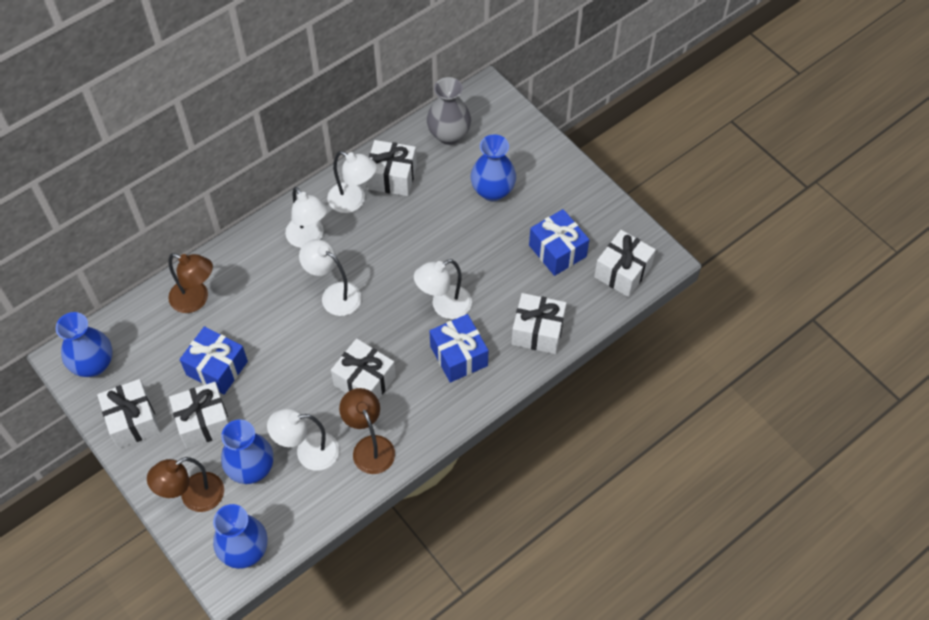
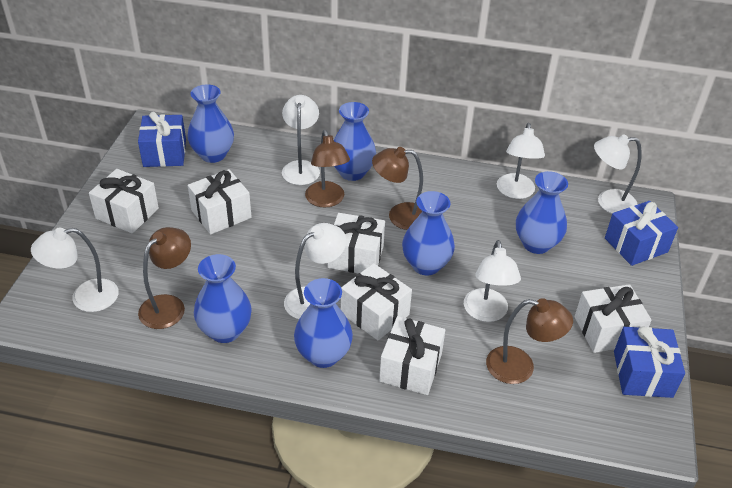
blue vase: [56,312,113,377] [213,504,267,569] [221,419,273,484] [470,134,516,201] = 4 -> [187,85,234,163] [194,254,252,343] [294,278,353,368] [334,102,376,181] [402,191,455,275] [516,171,568,254] = 6
brown lamp: [147,457,224,512] [168,253,213,313] [339,388,395,474] = 3 -> [138,227,191,329] [305,130,350,208] [372,147,423,230] [486,298,573,384] = 4
grey vase: [427,77,471,145] = 1 -> none = 0
white lamp: [267,409,339,471] [285,187,327,248] [299,239,361,316] [327,151,377,213] [414,259,472,319] = 5 -> [31,228,119,312] [282,95,320,185] [284,223,346,319] [464,240,521,322] [497,123,545,199] [594,134,642,214] = 6

